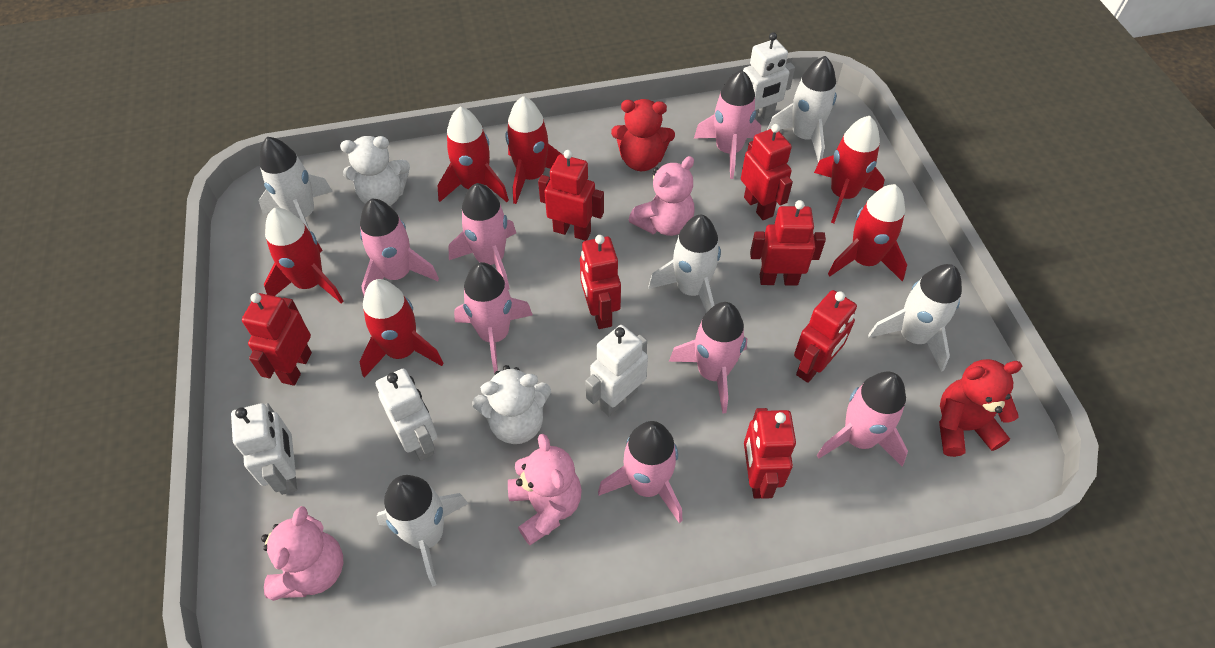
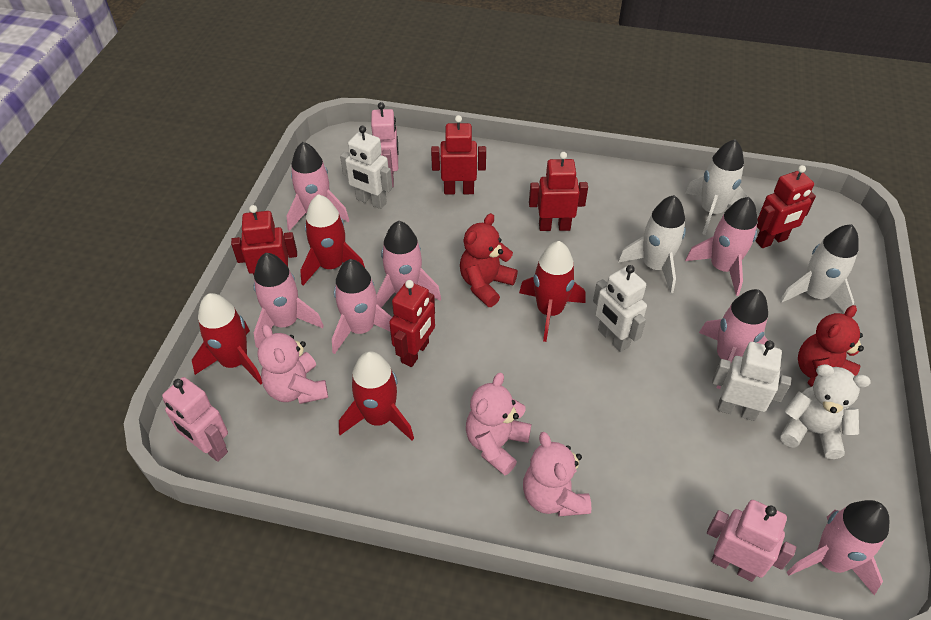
pink robot: none = 0 -> [162,377,228,462] [371,102,398,187] [707,500,796,582] = 3
red robot: [242,293,312,386] [538,150,604,241] [580,235,621,329] [741,124,793,220] [744,408,796,499] [750,200,826,286] [794,290,857,383] = 7 -> [231,205,297,275] [389,280,435,367] [431,115,486,194] [529,152,588,231] [756,165,816,248] = 5
red rocket: [264,208,343,303] [359,279,444,378] [437,106,509,202] [505,96,563,204] [814,116,885,223] [828,184,907,281] = 6 -> [192,293,262,384] [300,194,365,285] [339,351,414,441] [519,241,586,342] = 4
white robot: [231,403,297,495] [376,369,437,461] [585,325,648,416] [743,32,795,120] = 4 -> [340,126,392,209] [593,265,647,352] [712,340,791,421] = 3
white rocket: [259,137,333,231] [376,475,469,587] [648,215,721,313] [767,56,837,163] [868,264,962,372] = 5 -> [618,195,686,293] [685,139,747,235] [780,224,859,313] = 3
white teddy bear: [340,136,410,206] [472,365,551,444] = 2 -> [780,364,871,459] = 1

